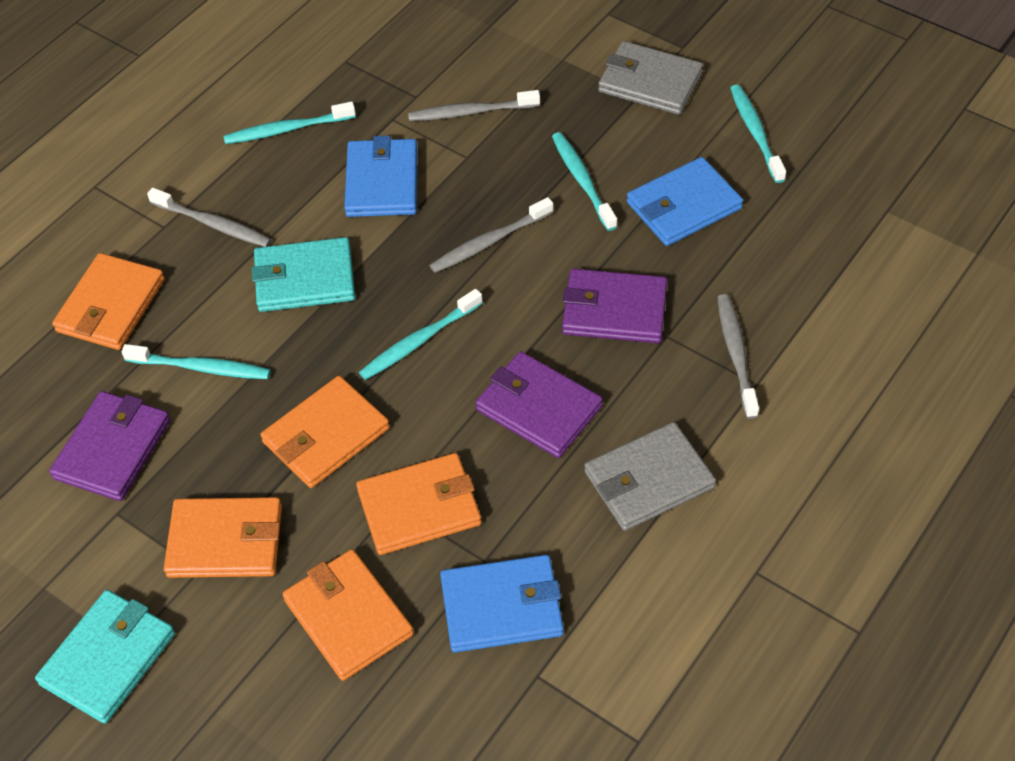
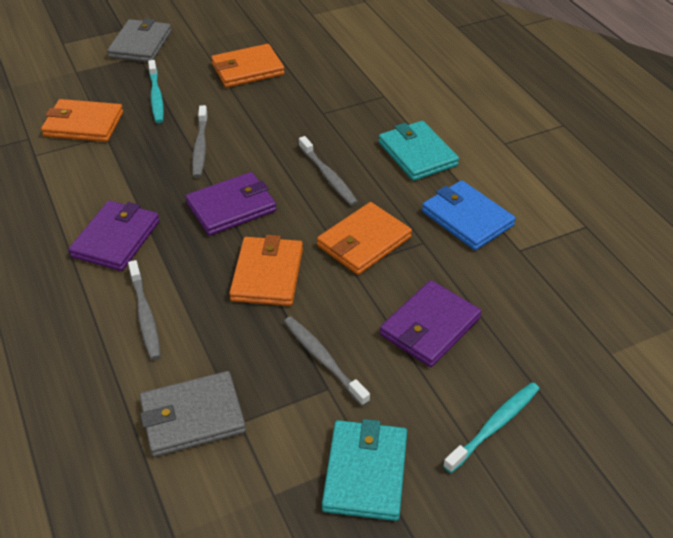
blue wallet: [344,136,418,217] [440,555,564,653] [627,157,743,246] = 3 -> [422,180,516,250] = 1
orange wallet: [52,253,165,350] [164,497,282,578] [261,376,390,488] [282,549,414,681] [356,453,482,555] = 5 -> [41,99,123,142] [211,44,285,88] [229,235,303,306] [317,202,412,275] = 4
turquoise toothbrush: [122,344,270,379] [223,101,356,144] [359,289,483,380] [552,132,617,231] [730,85,786,183] = 5 -> [148,60,164,123] [443,382,540,473] = 2

